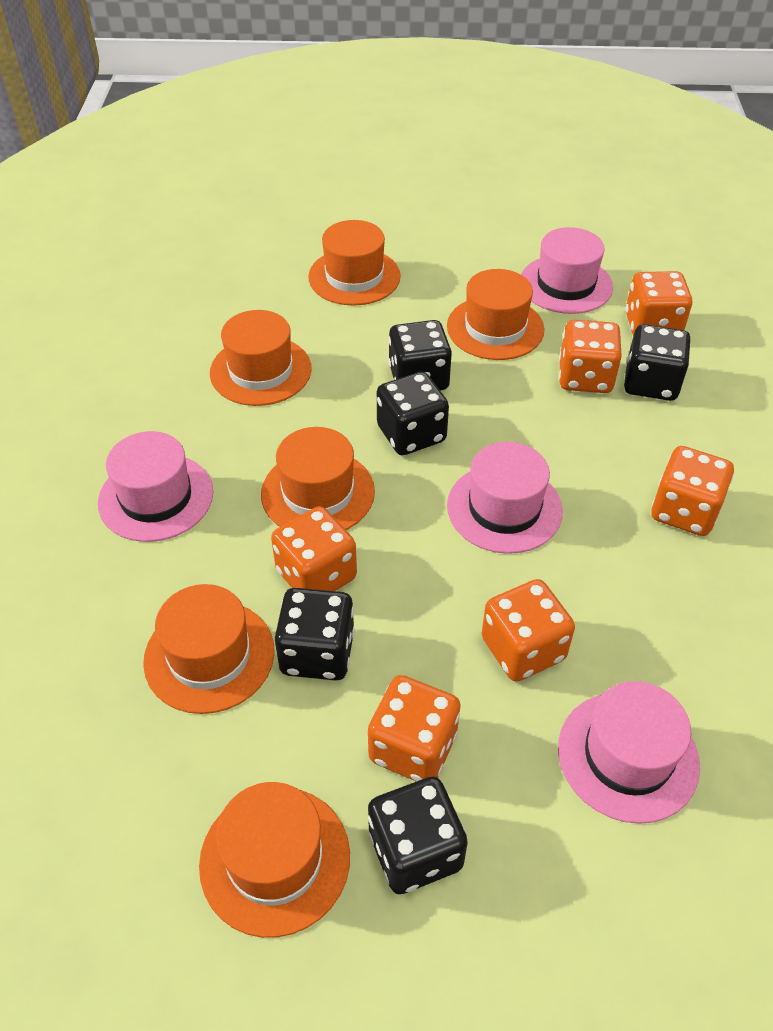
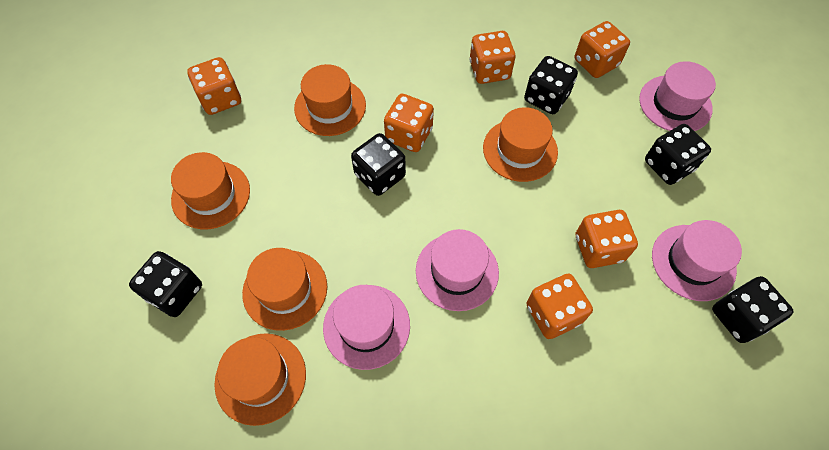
orange hat: [143,584,275,714] [199,782,350,938] [210,310,312,406] [261,427,375,530] [308,220,401,306] [447,269,544,360] = 6 -> [171,152,250,229] [214,333,306,426] [242,248,327,331] [294,64,366,136] [483,107,558,182] = 5

